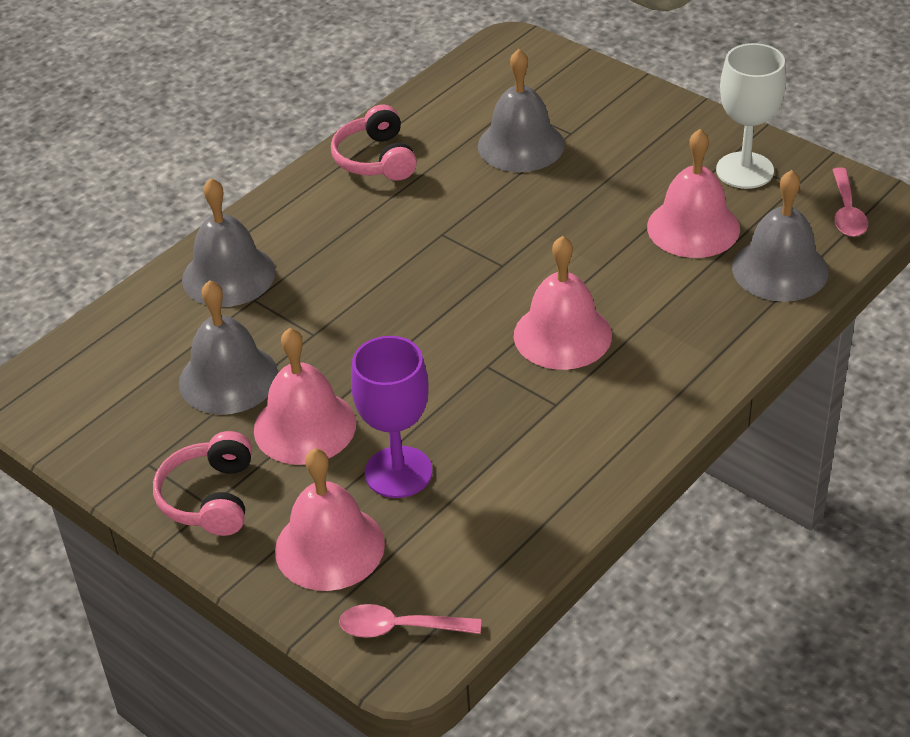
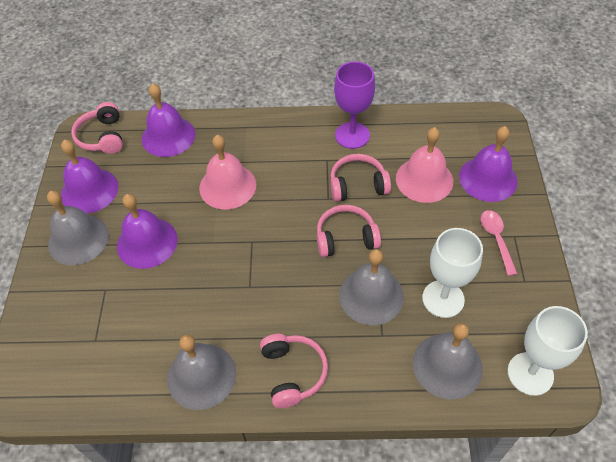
pink bell: [254,328,356,465] [275,448,385,591] [514,236,612,370] [647,129,740,258] = 4 -> [199,135,256,209] [396,127,453,203] = 2
pink headphones: [153,431,252,536] [331,104,417,181] = 2 -> [71,102,123,154] [260,334,328,408] [317,205,381,257] [330,154,391,202] = 4
pink spoon: [339,604,481,638] [833,168,868,237] = 2 -> [481,210,517,276] = 1
purple bell: none = 0 -> [61,140,119,214] [117,194,178,269] [142,83,195,157] [459,126,517,202] = 4
white goblet: [716,43,786,189] = 1 -> [422,228,483,318] [507,306,588,396] = 2

